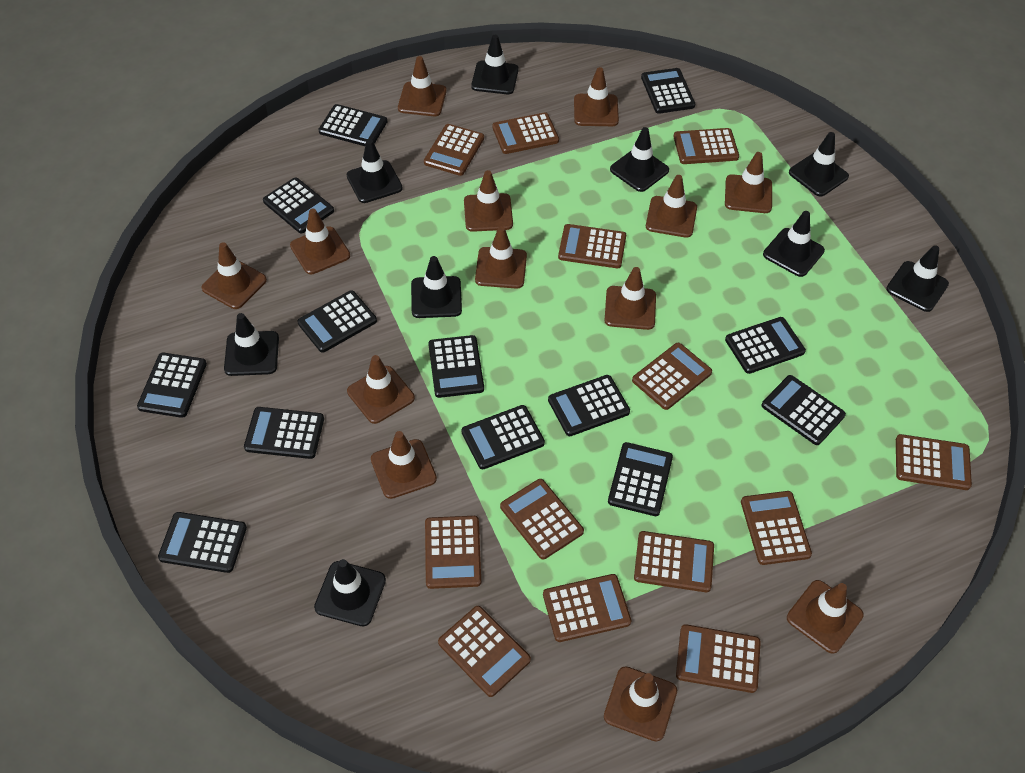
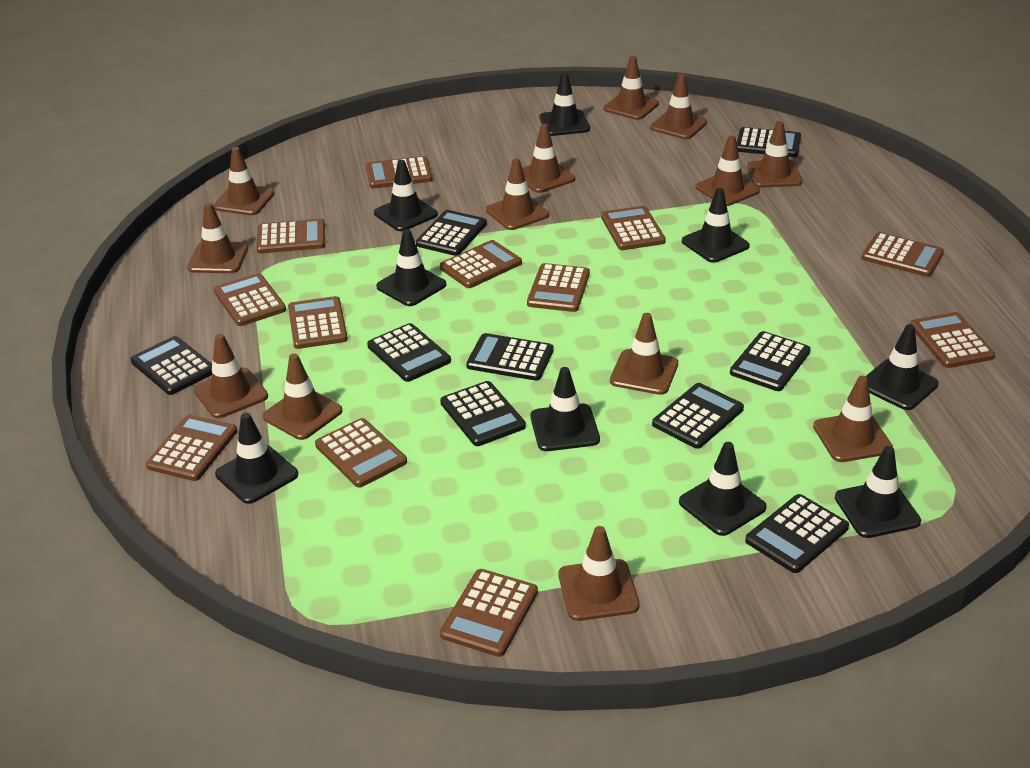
black calculator: [137,353,207,418] [158,512,247,573] [244,407,324,459] [263,177,334,234] [297,290,377,353] [318,104,387,146] [428,335,484,398] [462,405,545,469] [548,375,630,436] [608,442,673,516] [641,68,695,114] [725,317,806,374] [762,375,846,445] = 13 -> [131,336,212,395] [367,323,451,382] [416,210,487,256] [440,381,526,446] [466,333,554,381] [652,383,744,449] [730,331,811,391] [737,127,801,157] [745,494,849,573] = 9
brown calculator: [424,124,484,176] [425,516,481,589] [438,606,531,697] [492,112,559,154] [500,479,584,560] [543,574,631,642] [558,224,626,268] [632,343,712,410] [634,531,714,592] [673,128,739,164] [676,624,761,693] [741,491,812,565] [896,434,972,490] = 13 -> [146,414,237,481] [214,273,286,326] [256,219,325,253] [288,296,348,349] [315,418,407,488] [366,156,433,188] [440,240,522,288] [440,569,538,657] [527,263,590,312] [601,206,666,250] [862,232,944,277] [910,312,995,368] = 12

